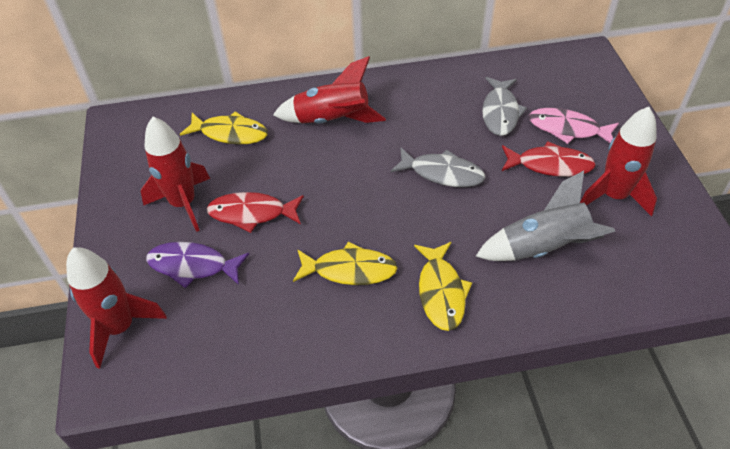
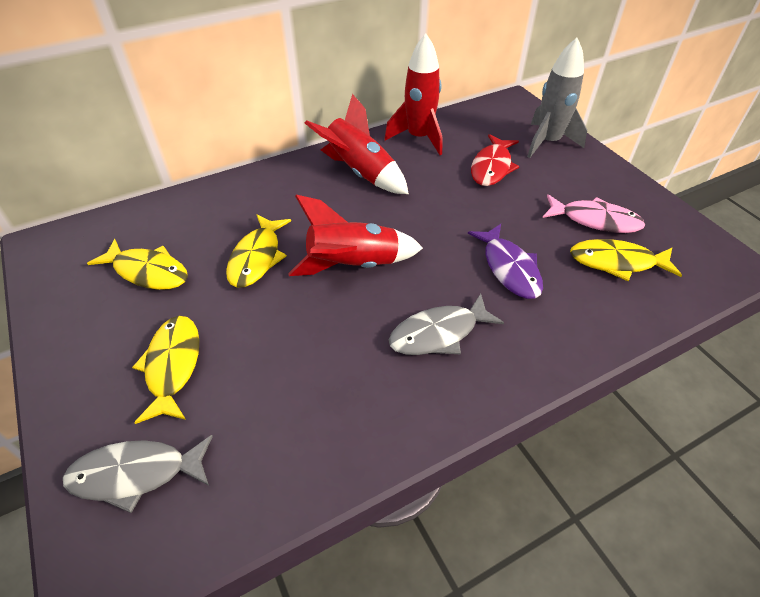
red fish: [207,192,304,233] [502,141,596,177] = 2 -> [471,134,519,186] = 1
red rocket: [66,247,167,369] [140,117,210,232] [273,56,386,124] [580,107,657,216] = 4 -> [288,195,423,276] [305,94,409,194] [384,34,442,155] = 3
yellow fish: [180,111,268,144] [293,241,398,285] [414,242,472,331] = 3 -> [87,239,188,290] [132,316,200,424] [226,214,291,288] [570,239,682,281] = 4

